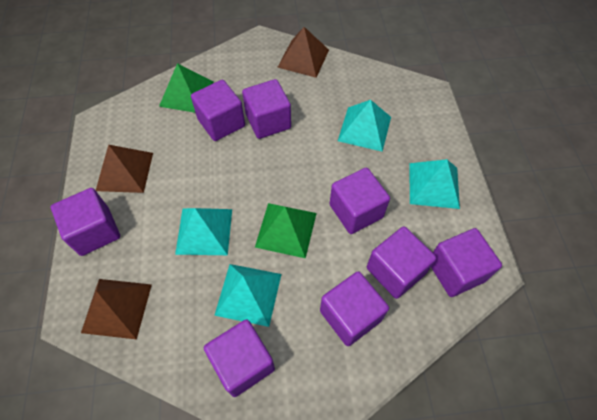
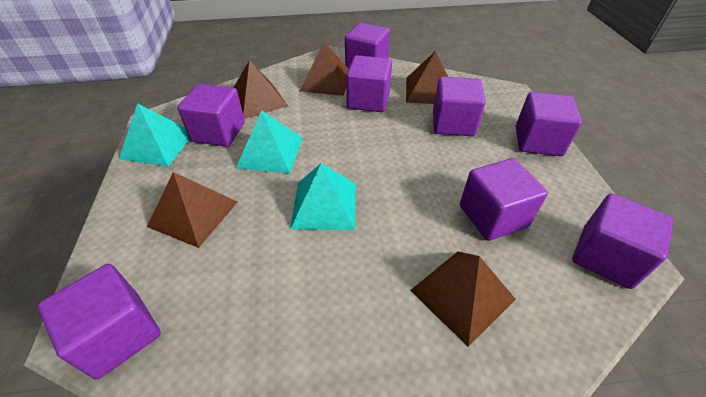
brown pyramid: [81,279,152,339] [96,145,153,193] [277,27,329,78] = 3 -> [147,172,237,248] [233,60,288,119] [300,42,348,96] [406,51,448,104] [410,251,516,347] = 5
green pyramid: [159,63,213,113] [255,203,317,258] = 2 -> none = 0
turquoise pyramid: [175,208,232,255] [214,264,281,327] [338,100,391,152] [410,159,460,209] = 4 -> [119,103,190,167] [236,110,303,174] [290,163,356,230] = 3

